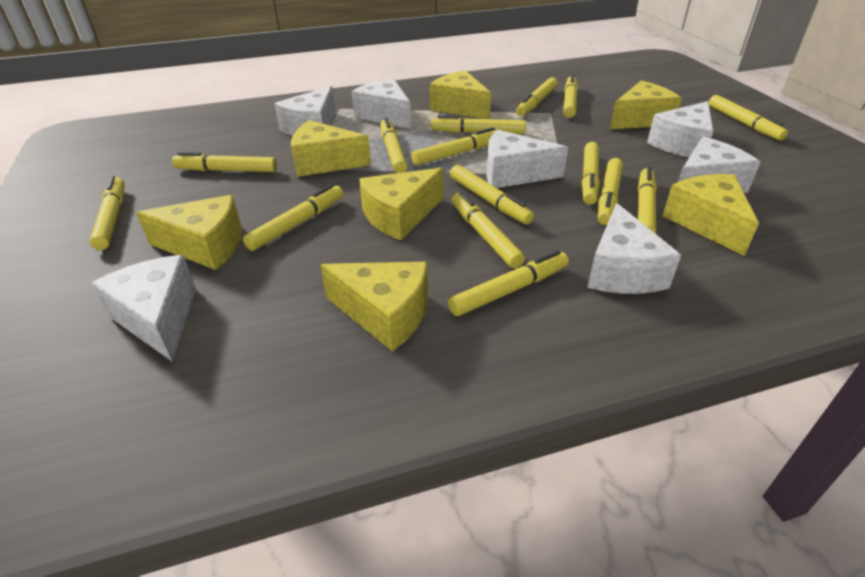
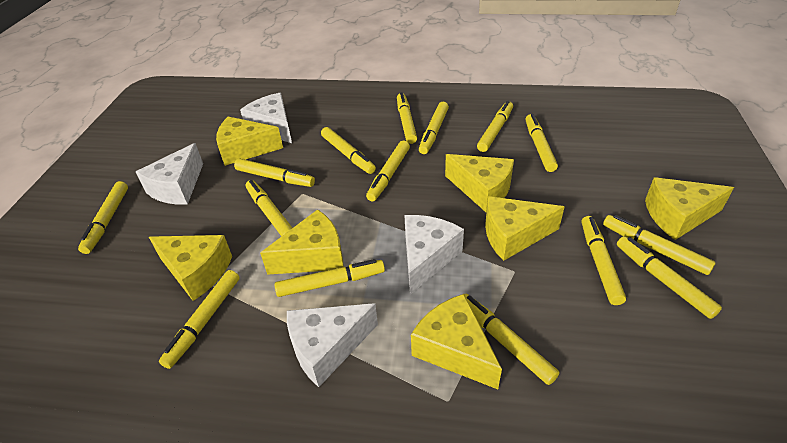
white cheese: [91,255,196,362] [274,86,335,136] [352,78,411,129] [487,130,568,188] [587,203,681,294] [647,101,713,157] [678,137,760,193] = 7 -> [136,143,203,205] [240,93,292,143] [287,303,378,387] [405,215,464,295] = 4

